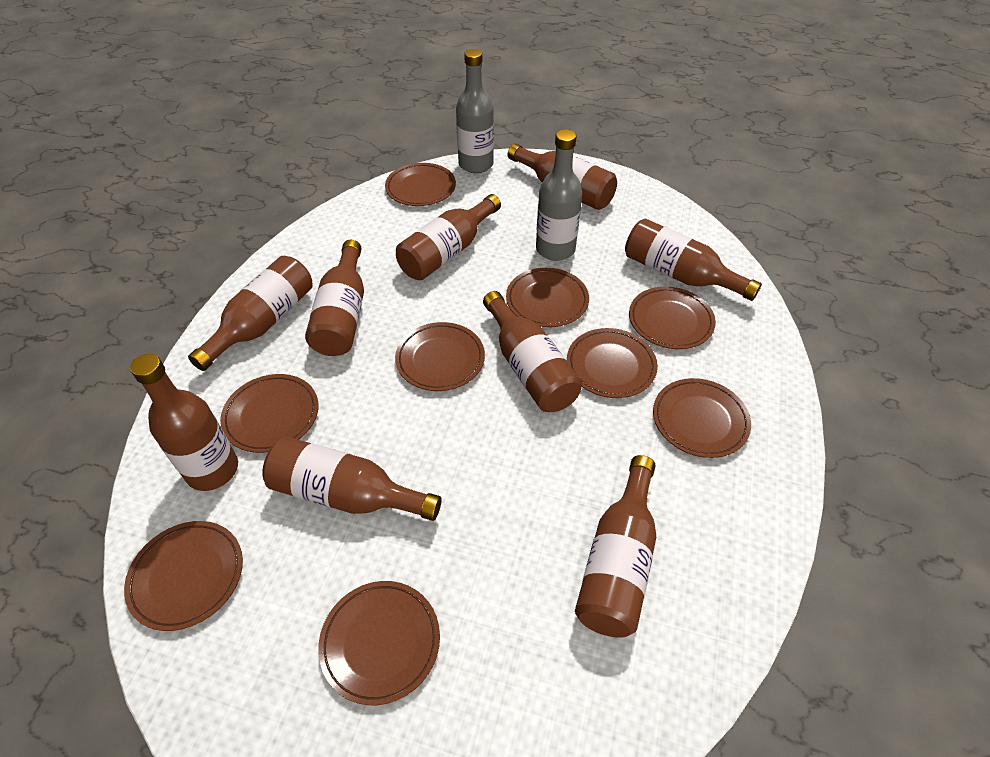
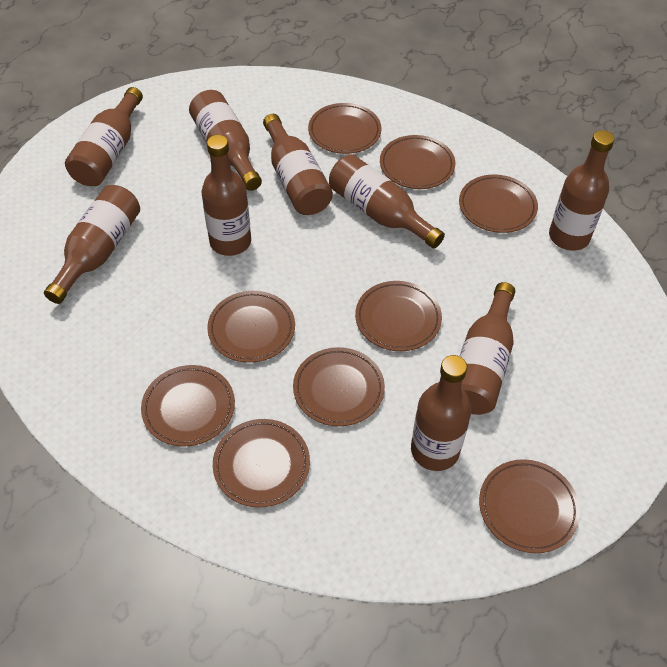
grey bottle: [456,49,494,173] [536,129,582,261] = 2 -> none = 0

